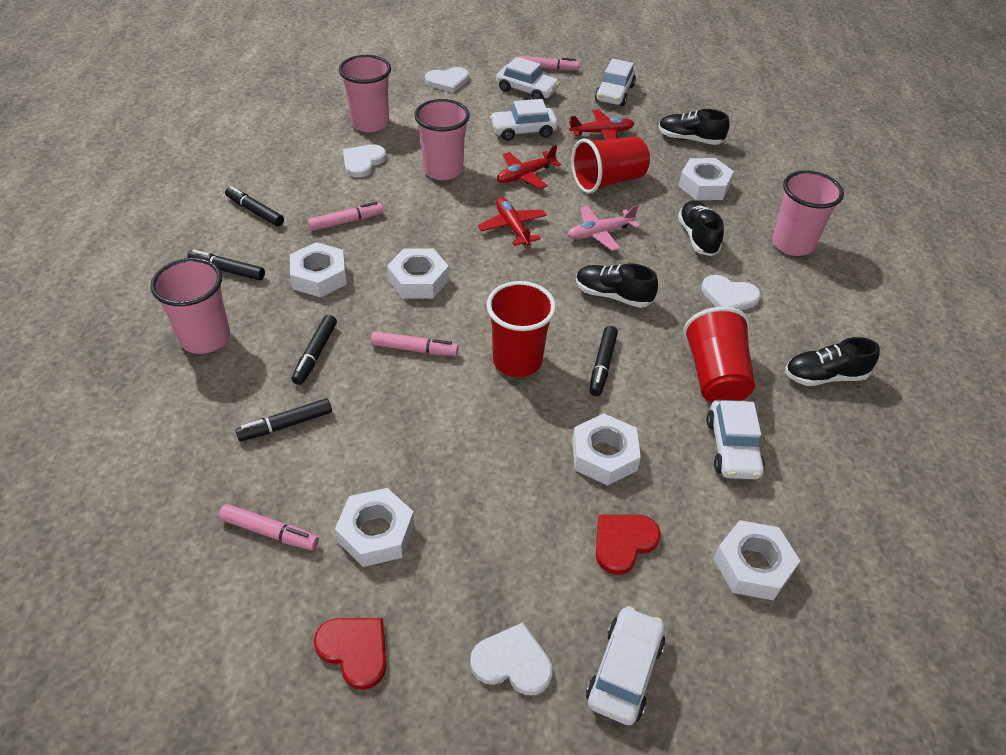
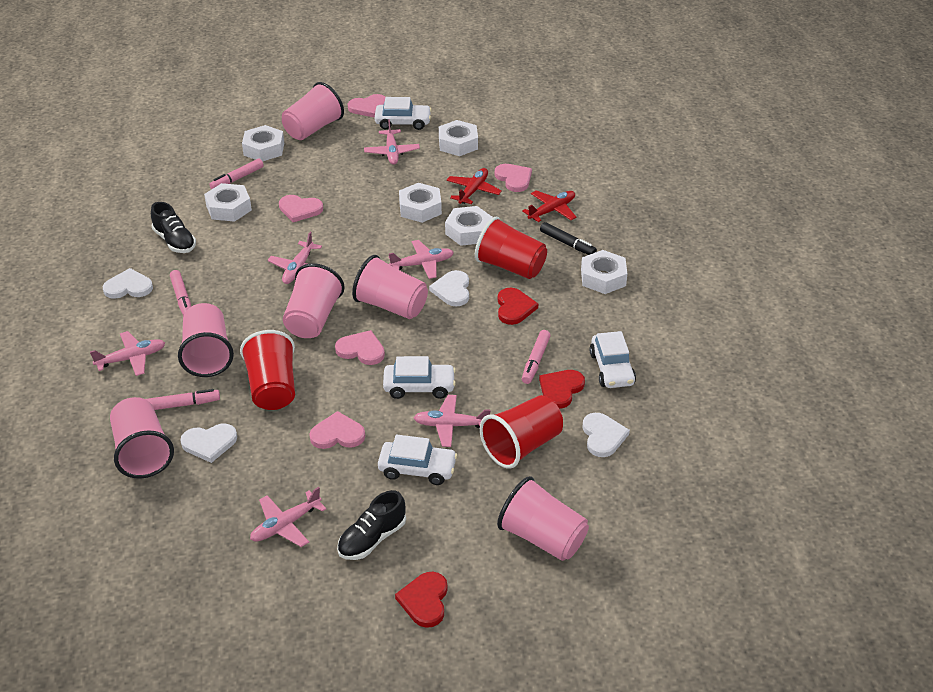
black marker: [187,250,265,280] [225,186,284,227] [235,398,332,441] [292,315,337,385] [589,326,618,396] = 5 -> [540,222,597,255] = 1
black shoe: [576,263,658,308] [659,109,729,145] [678,200,724,256] [785,337,880,386] = 4 -> [151,202,196,253] [337,490,406,560] = 2
pink cup: [150,258,230,354] [339,55,391,133] [414,99,470,180] [772,170,844,256] = 4 -> [110,397,174,479] [178,303,234,377] [282,82,344,140] [283,263,345,338] [352,255,428,319] [497,476,589,561] = 6
pink heart: none = 0 -> [279,195,323,222] [309,411,365,449] [335,330,385,365] [348,94,385,118] [495,164,532,192] = 5
pink plane: [567,205,640,251] = 1 -> [90,331,165,376] [250,487,326,547] [268,232,322,284] [364,119,420,165] [389,240,454,279] [413,395,490,447] = 6
red heart: [314,618,386,690] [596,515,661,575] = 2 -> [395,572,448,628] [498,288,538,325] [539,370,585,409] = 3
red plane: [478,197,546,246] [497,145,561,189] [569,109,634,140] = 3 -> [446,168,502,204] [522,190,576,222] = 2
white car: [490,99,558,141] [496,57,560,99] [586,606,665,726] [595,59,636,106] [706,400,765,479] = 5 -> [375,97,432,130] [378,435,458,485] [383,356,456,399] [590,331,636,388] = 4

